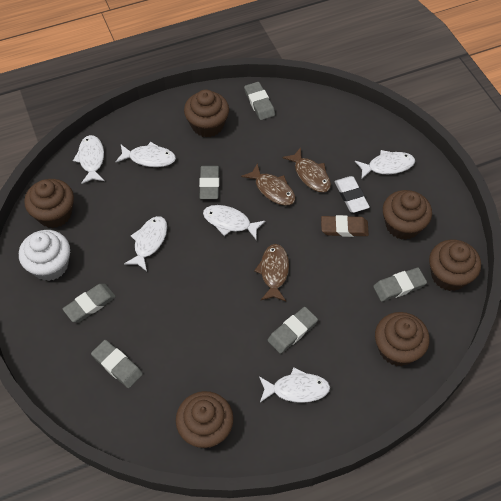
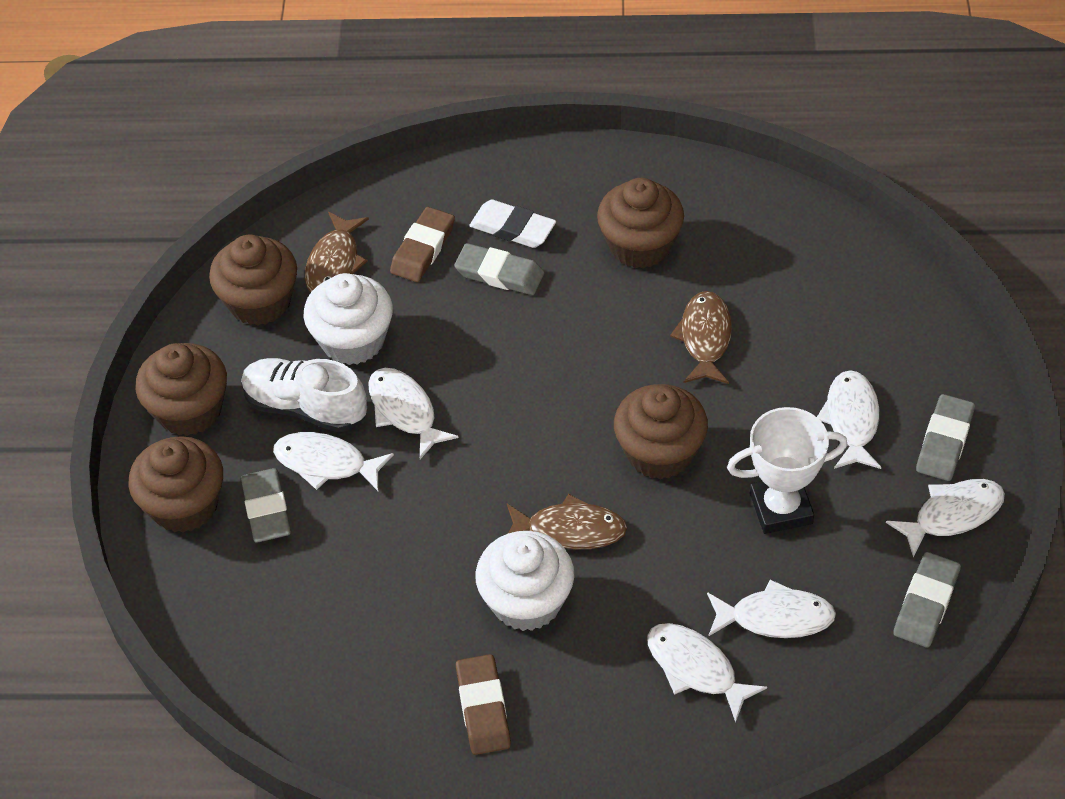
brown cupcake: [24,179,74,228] [176,391,234,448] [184,90,229,138] [375,312,430,366] [383,190,432,240] [429,239,481,291] = 6 -> [128,436,223,533] [135,343,227,436] [209,235,297,325] [597,178,684,268] [614,384,708,480] = 5
brown eraser: [321,215,369,237] = 1 -> [390,207,455,282] [456,654,511,755] = 2
grey eraser: [62,284,116,322] [91,340,143,388] [199,166,220,199] [244,82,275,120] [268,307,318,354] [373,267,427,302] = 6 -> [241,468,291,543] [454,243,544,295] [893,552,961,648] [916,394,975,481] = 4
white cupcake: [19,230,70,281] = 1 -> [304,273,393,365] [475,531,574,631] = 2
white shoe: none = 0 -> [241,358,367,432] = 1
white trophy: none = 0 -> [727,407,848,534] = 1

